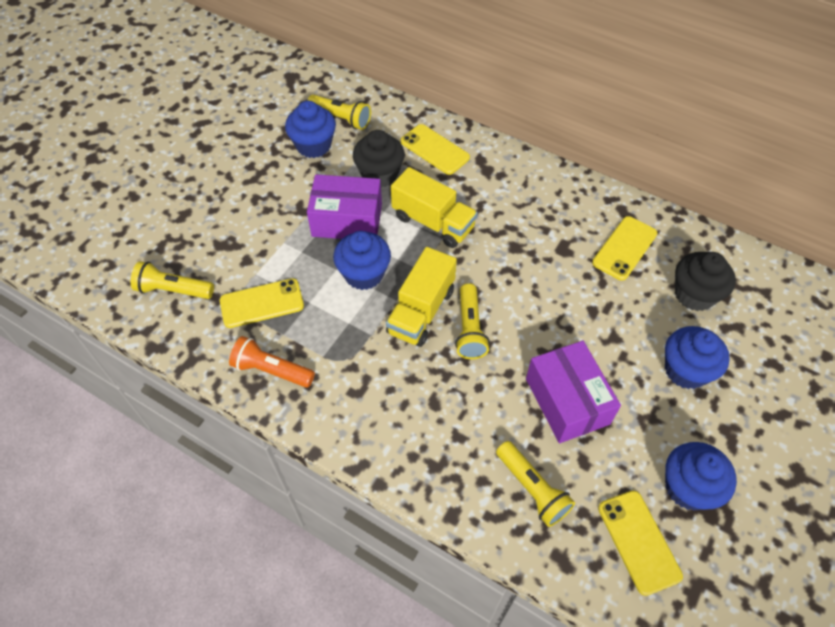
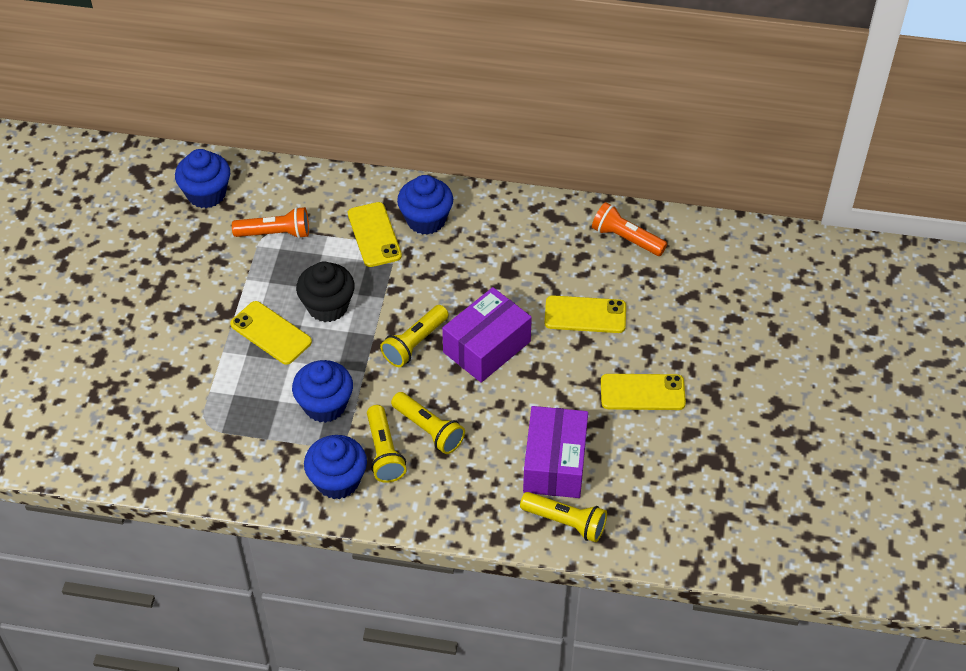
black cupcake: [353,130,405,188] [675,252,736,311] = 2 -> [296,261,355,322] = 1
orange flashlight: [229,336,315,388] = 1 -> [232,207,309,239] [592,202,667,256] = 2
yellow truck: [386,247,457,347] [391,167,478,248] = 2 -> none = 0

